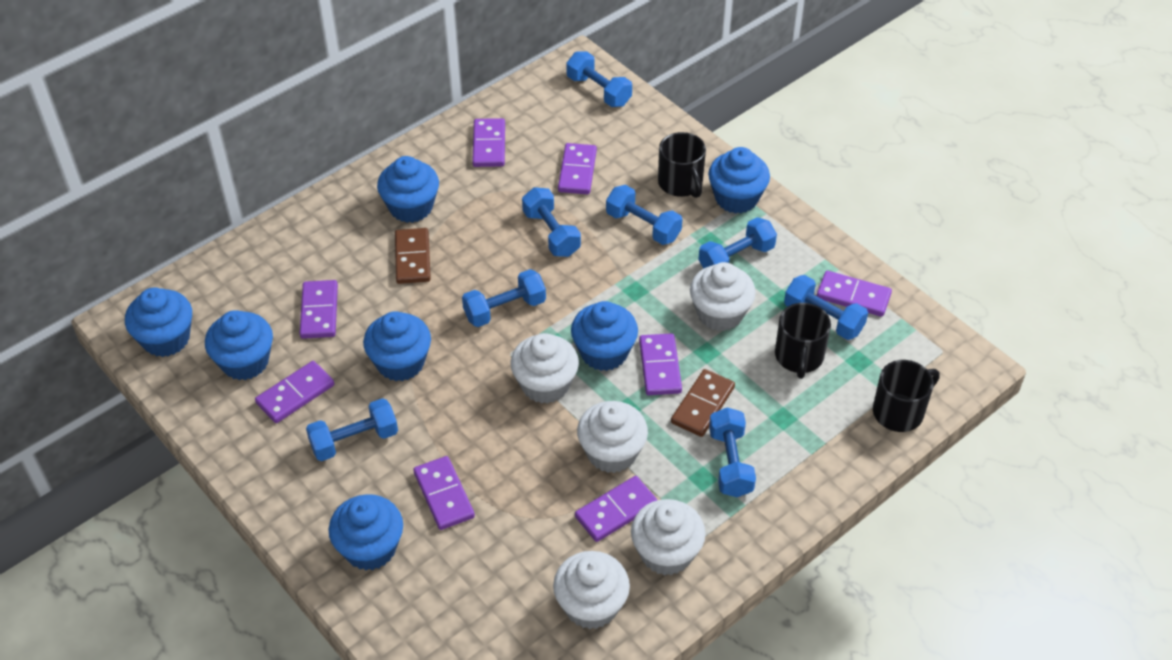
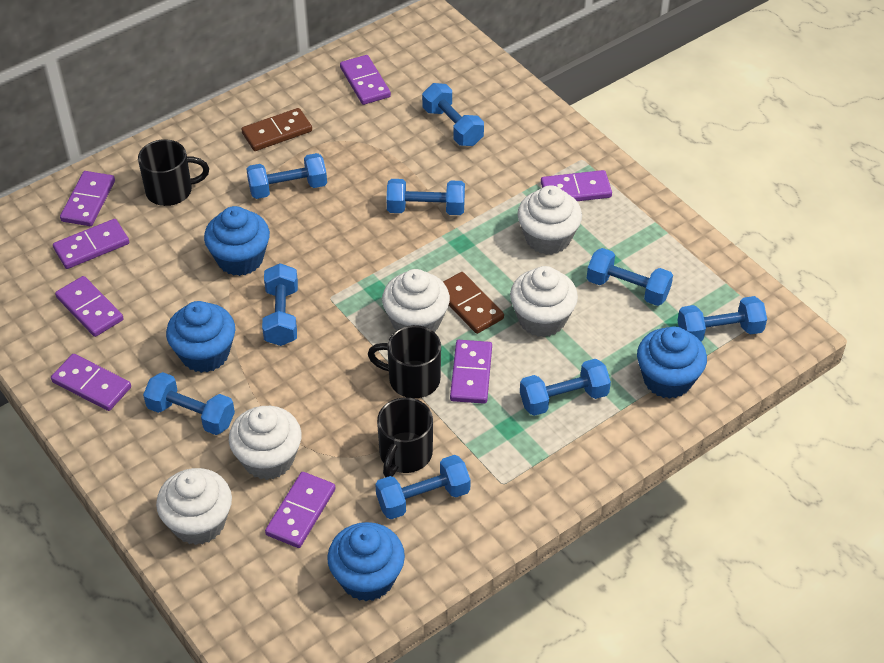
blue cupcake: [125,287,192,357] [205,310,273,380] [328,494,403,570] [363,311,431,381] [377,156,439,223] [571,301,638,371] [708,147,770,214] = 7 -> [166,301,235,373] [204,206,270,276] [327,522,405,601] [637,326,707,399] = 4
blue dumbbell: [306,398,398,461] [462,269,546,327] [522,187,581,257] [566,51,632,107] [606,185,682,245] [698,217,777,269] [709,407,756,497] [784,275,868,340] = 8 -> [143,372,235,435] [246,153,327,199] [262,263,298,346] [375,455,471,519] [386,179,465,215] [422,83,484,146] [520,359,611,416] [587,248,673,306] [677,296,767,341] = 9

